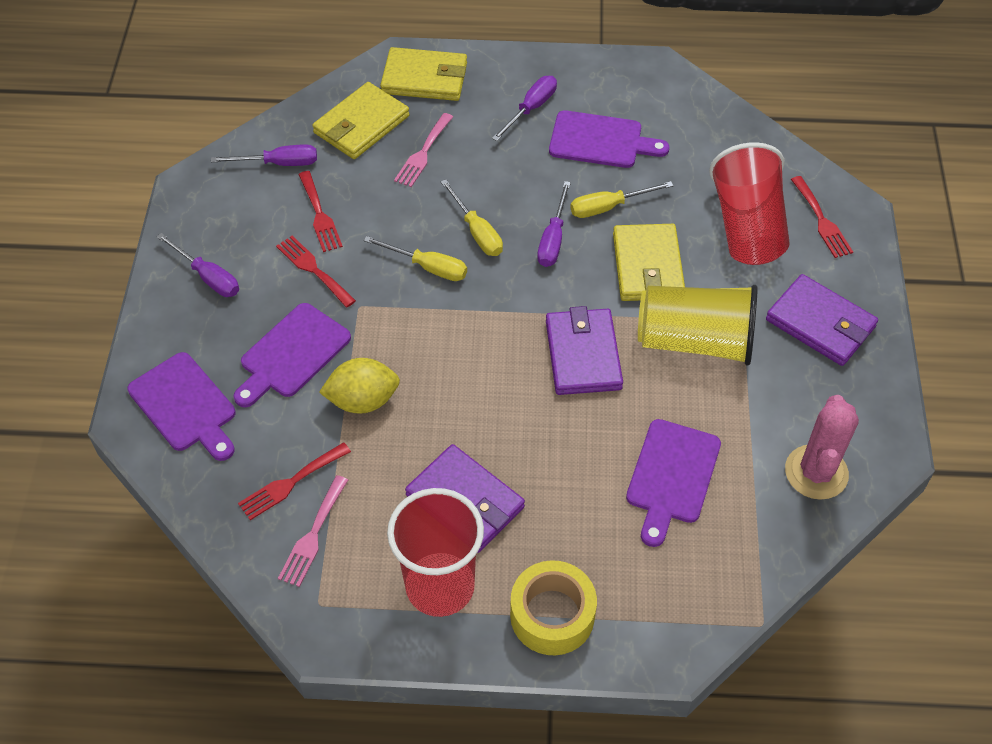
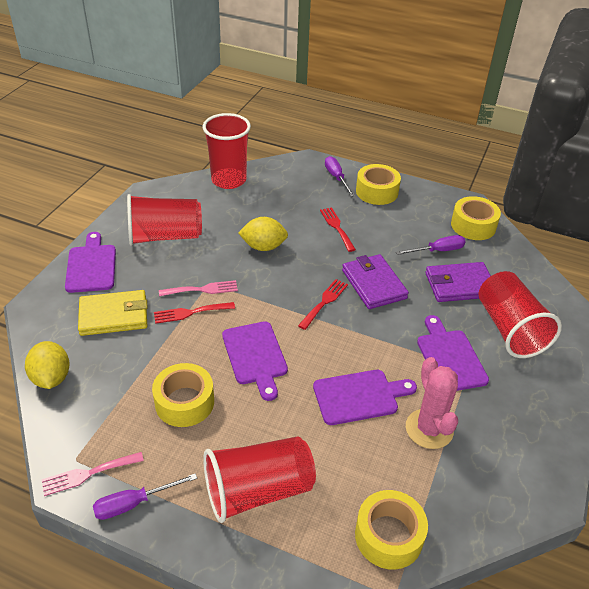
purple screwdriver: [157,233,239,297] [211,145,317,166] [492,76,557,141] [537,181,571,267] = 4 -> [93,473,197,520] [325,156,355,197] [396,235,466,255] = 3
purple wallet: [405,444,525,553] [546,306,623,395] [766,274,878,366] = 3 -> [342,254,409,309] [425,262,491,302] = 2
red cup: [387,488,484,617] [709,142,790,265] = 2 -> [127,194,202,246] [203,113,251,189] [203,436,316,523] [479,271,562,358] = 4
red fork: [238,442,351,520] [276,236,356,308] [298,171,343,252] [791,176,853,258] = 4 -> [154,302,235,324] [298,279,348,330] [320,207,356,252] = 3
yellow cup: [638,285,758,366] = 1 -> none = 0
yellow lemon: [319,358,400,414] = 1 -> [25,341,70,389] [238,217,288,251] = 2
yellow screwdriver: [364,236,467,281] [441,179,503,256] [570,181,673,218] = 3 -> none = 0
yellow tape: [510,560,597,655] = 1 -> [152,363,214,427] [355,490,428,570] [356,164,401,205] [451,196,501,240] = 4
yellow wallet: [312,82,410,159] [380,47,467,101] [613,224,685,301] = 3 -> [78,290,148,336] = 1

